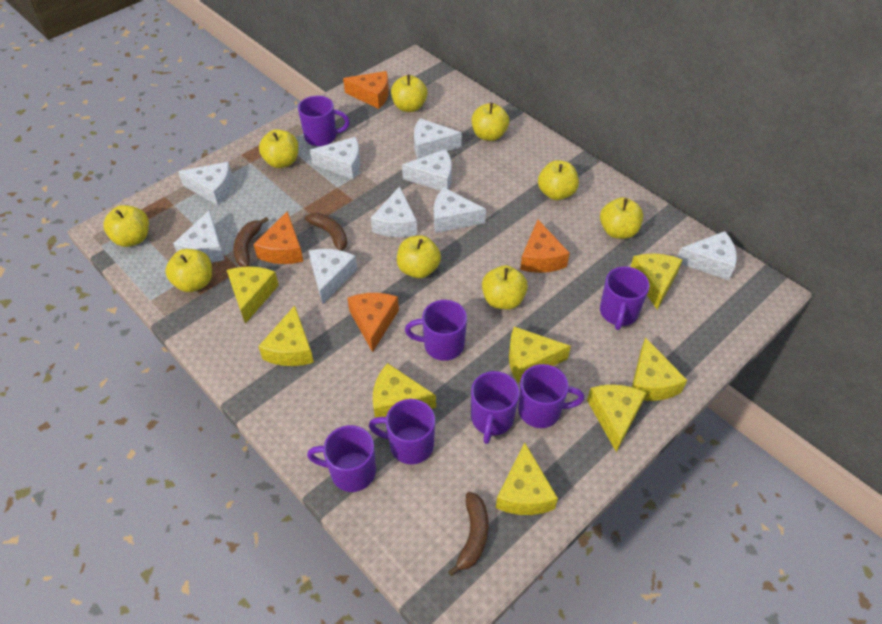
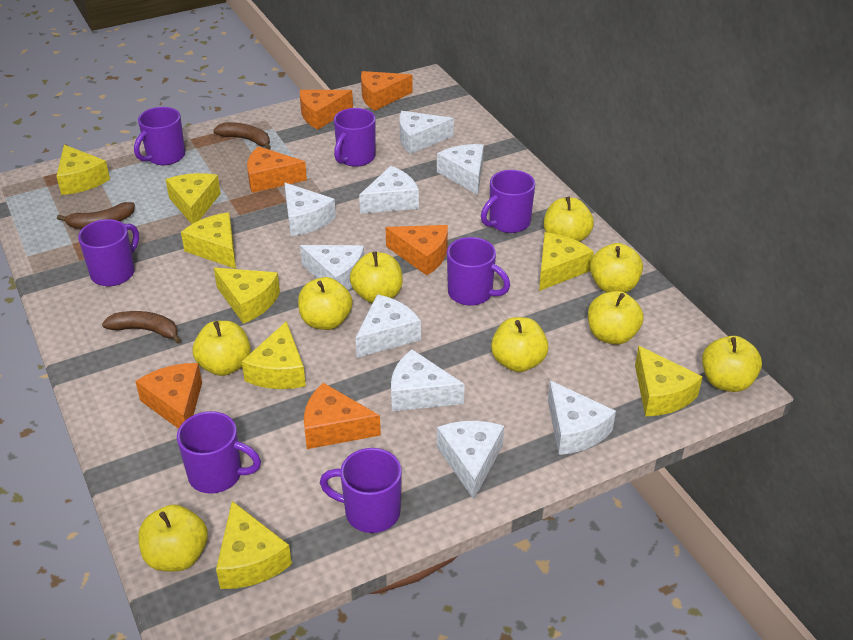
orange cheese: [253,211,303,264] [343,71,389,109] [347,293,399,352] [520,220,570,273] = 4 -> [135,363,202,429] [247,146,307,193] [300,90,353,130] [304,383,381,449] [361,71,413,111] [385,225,448,275] = 6

